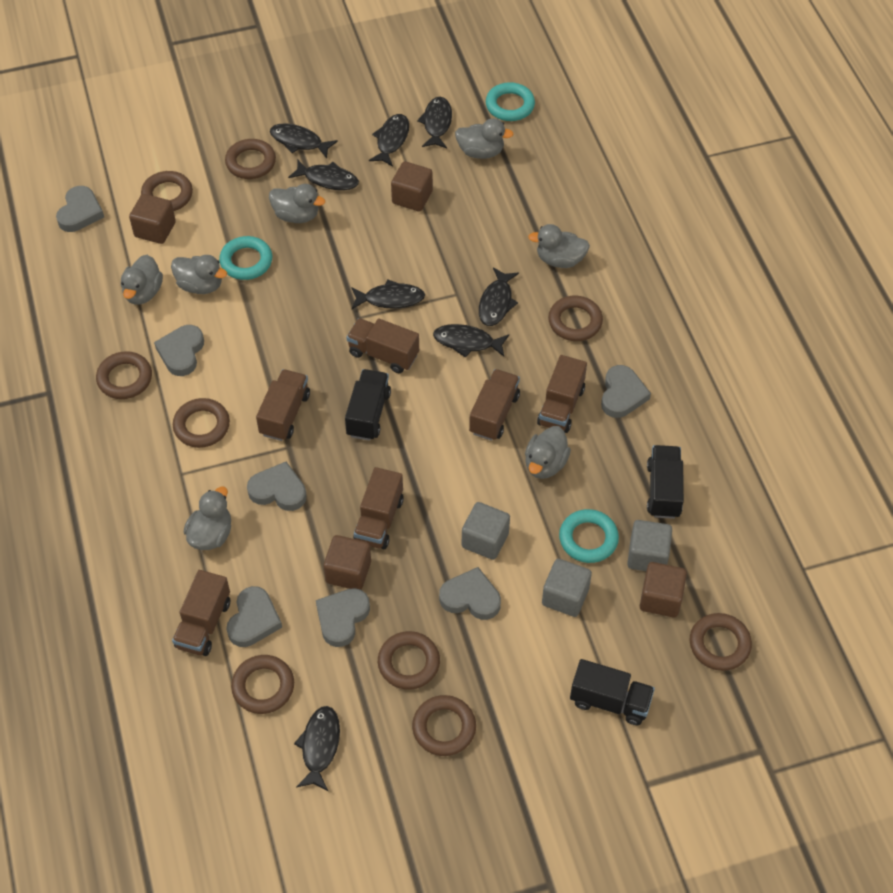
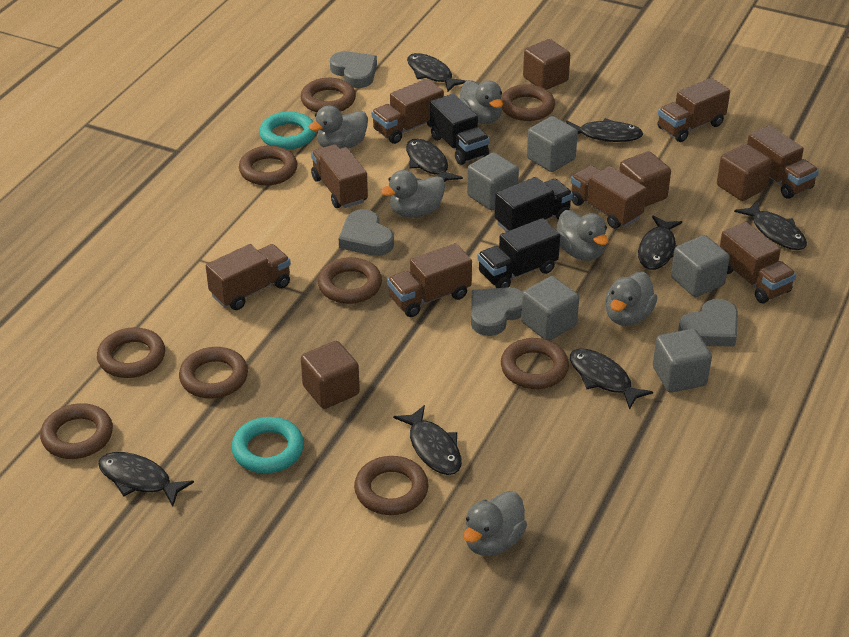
brown truck: [172,570,230,656] [256,369,310,441] [346,318,419,373] [353,467,404,549] [469,369,520,441] [537,355,587,433] = 6 -> [206,244,291,310] [311,144,368,208] [371,79,444,144] [387,243,472,317] [571,165,647,229] [657,78,730,142] [720,222,796,303] [747,125,819,199] = 8
grey cube: [462,502,510,560] [542,559,592,617] [627,520,672,571] = 3 -> [467,152,519,210] [521,276,579,341] [527,116,578,172] [653,329,712,393] [671,235,730,297] = 5
grey duck: [121,255,163,305] [171,255,227,294] [184,486,231,550] [269,184,325,223] [455,118,514,159] [525,426,571,479] [528,224,590,268] = 7 -> [309,106,368,149] [381,170,445,218] [460,80,503,124] [463,491,527,556] [557,210,609,261] [605,272,657,326] = 6
grey heart: [56,186,104,232] [154,325,204,376] [227,586,282,647] [247,462,307,511] [316,588,370,647] [439,567,501,620] [601,365,651,418] = 7 -> [330,51,377,88] [339,209,394,256] [471,287,523,336] [678,299,738,347] = 4
turquoise ring: [219,236,272,280] [486,82,535,121] [559,509,619,563] = 3 -> [231,417,304,473] [259,111,316,150] = 2

